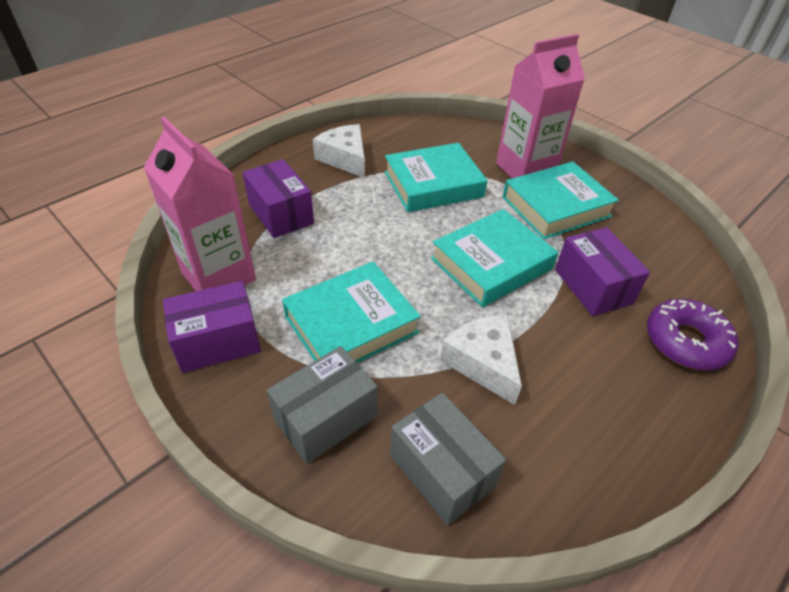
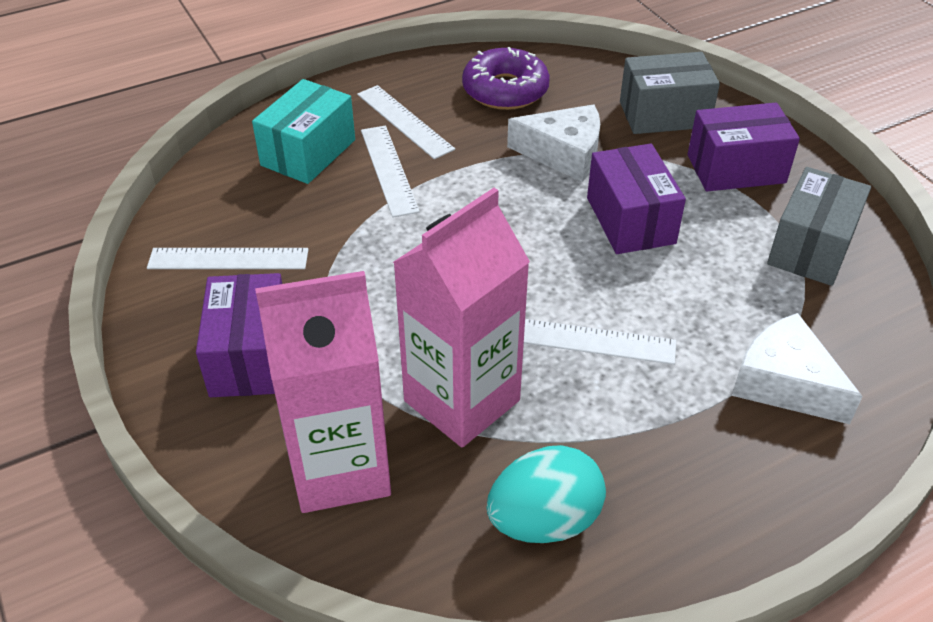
turquoise book: [282,262,421,363] [385,143,487,212] [431,209,558,307] [503,162,619,239] = 4 -> none = 0
turquoise box: none = 0 -> [252,79,355,184] = 1
turquoise egg: none = 0 -> [487,445,606,543] = 1
white ruler: none = 0 -> [147,248,308,269] [357,85,455,159] [361,125,420,218] [524,319,676,365] = 4

